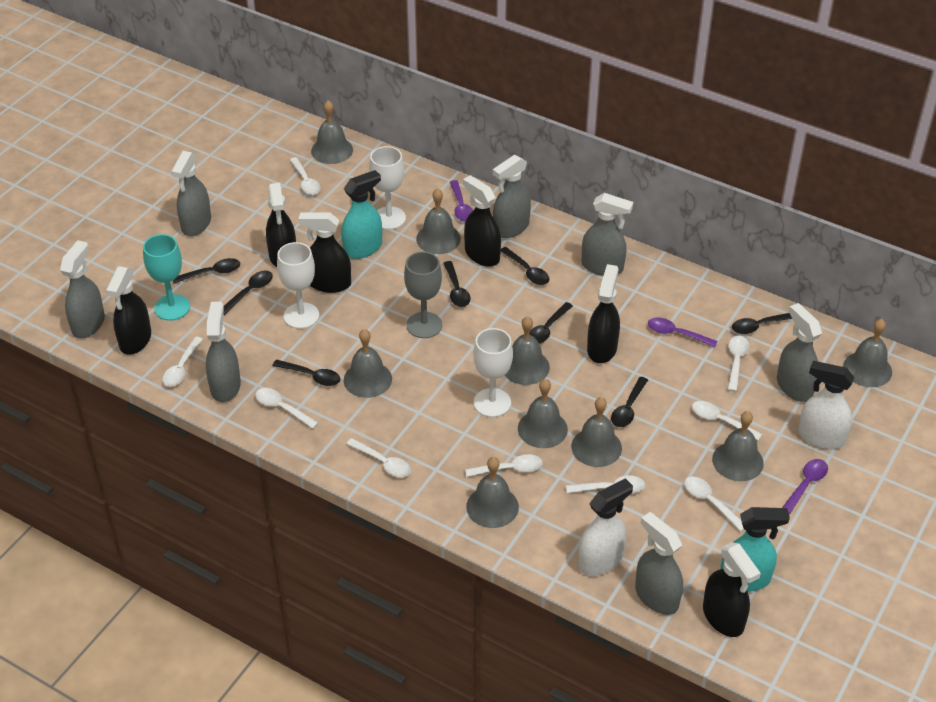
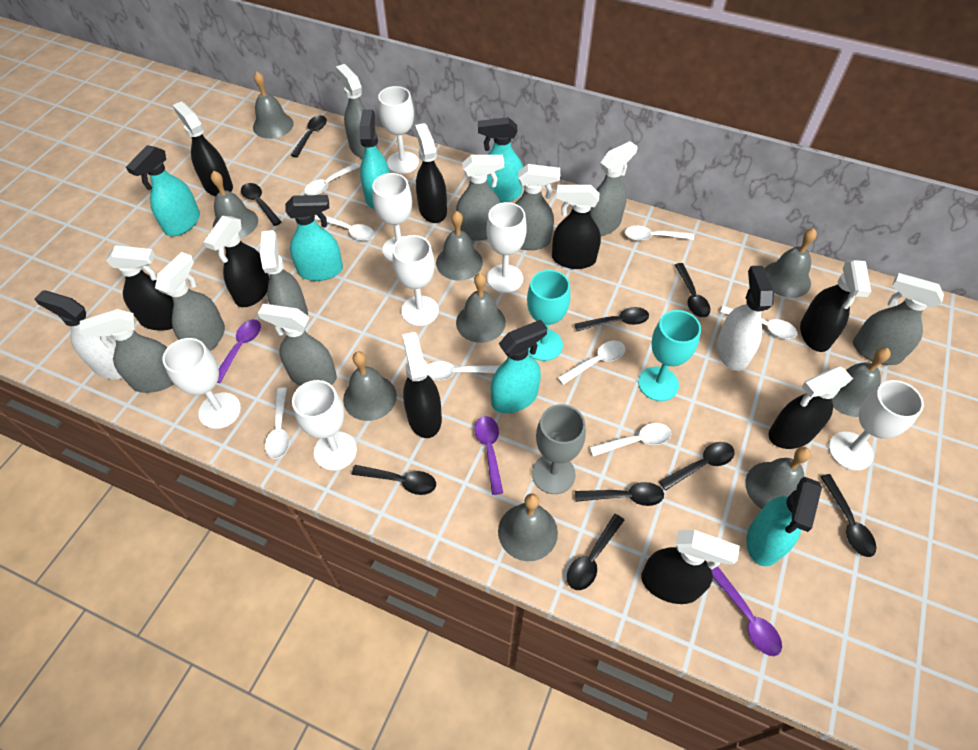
black spoon: [173,258,240,284] [223,271,273,315] [273,360,341,386] [444,261,471,307] [501,247,549,285] [530,302,573,344] [611,377,648,427] [732,313,792,334] = 8 -> [241,183,281,226] [291,115,327,158] [352,465,436,495] [567,514,624,590] [575,307,649,331] [575,482,664,506] [659,442,735,490] [675,263,710,318] [820,474,877,557] = 9
black spray bottle: [106,266,151,355] [266,183,296,267] [298,212,351,293] [463,175,501,267] [587,264,620,363] [703,542,761,637] = 6 -> [106,245,173,331] [173,101,233,197] [204,216,270,307] [402,332,442,438] [415,123,447,223] [552,185,601,269] [641,530,740,604] [768,366,853,449] [800,260,871,352] = 9
grey spray bottle: [60,240,105,338] [171,151,211,236] [206,302,241,402] [493,155,531,238] [582,193,633,276] [635,512,683,615] [777,303,822,402] = 7 -> [80,309,174,393] [155,252,225,351] [258,304,337,386] [260,230,308,333] [336,64,378,159] [456,155,504,241] [515,164,560,250] [590,141,638,236] [853,273,944,365] = 9
turquoise goblet: [143,234,190,321] = 1 -> [527,270,570,361] [638,310,701,401] = 2
turquoise spray bottle: [341,170,382,259] [720,507,790,592] = 2 -> [126,145,200,236] [285,195,343,281] [359,109,390,209] [478,117,523,203] [491,320,547,413] [747,477,822,566] = 6
white goblet: [277,242,319,329] [369,146,406,230] [474,328,513,417] = 3 -> [163,338,241,429] [292,380,357,471] [372,173,412,262] [378,86,419,174] [393,235,439,326] [487,202,527,293] [829,380,924,471] = 7
white spoon: [162,337,203,387] [255,388,318,429] [290,157,321,195] [346,438,411,477] [465,454,543,477] [566,475,645,493] [684,476,744,532] [692,401,763,441] [727,336,750,392] = 9 -> [265,387,290,459] [304,163,360,195] [315,215,374,241] [428,361,501,380] [557,341,625,385] [589,423,672,456] [625,226,694,241] [720,306,797,339] = 8

